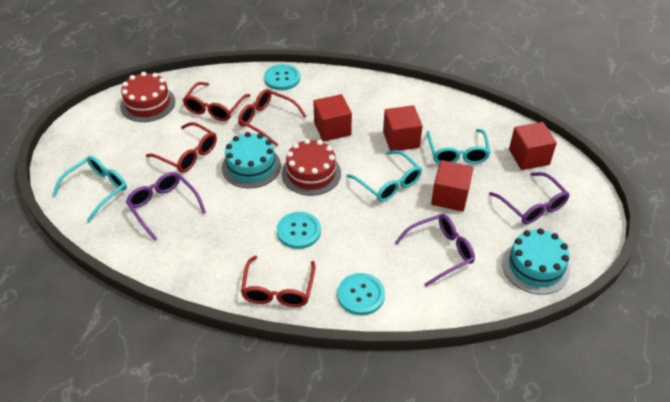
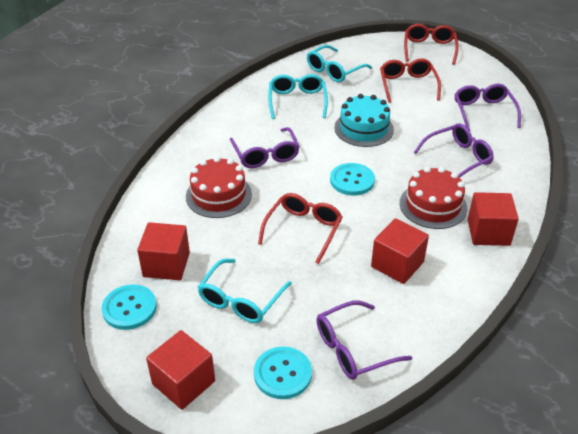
purple glasses: [126,172,206,241] [395,214,475,287] [489,172,570,224] = 3 -> [230,127,299,168] [317,301,413,380] [414,123,494,178] [455,84,521,131] = 4
red glasses: [146,122,217,173] [183,82,251,121] [238,89,307,146] [241,256,316,307] = 4 -> [258,193,342,264] [380,58,441,103] [404,24,459,65] = 3
turquoise cake: [222,132,281,188] [502,228,570,295] = 2 -> [334,94,394,147] = 1

